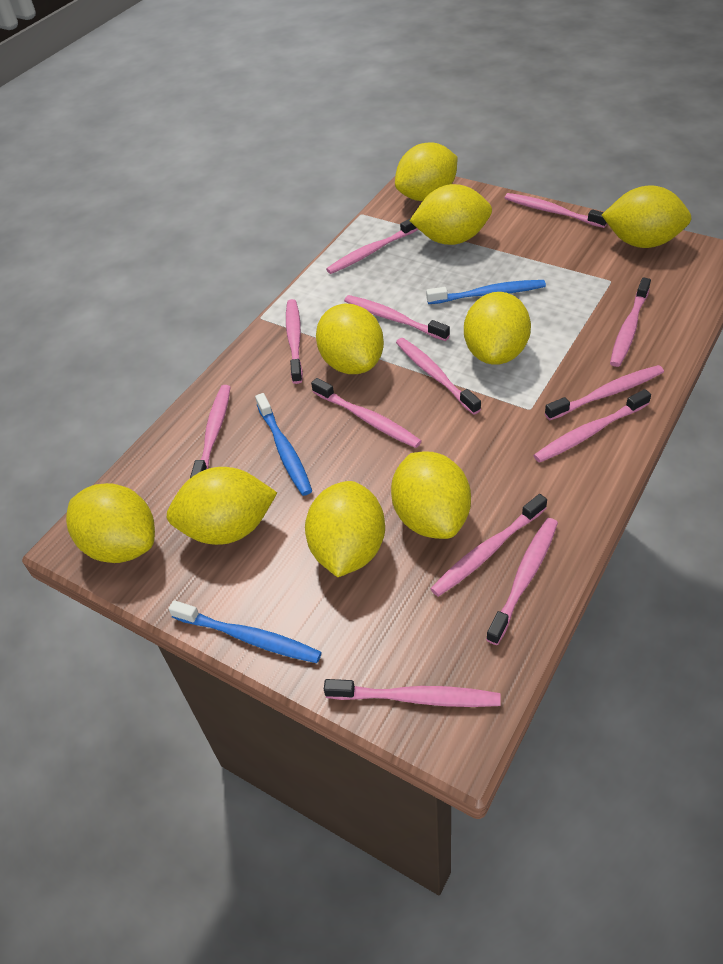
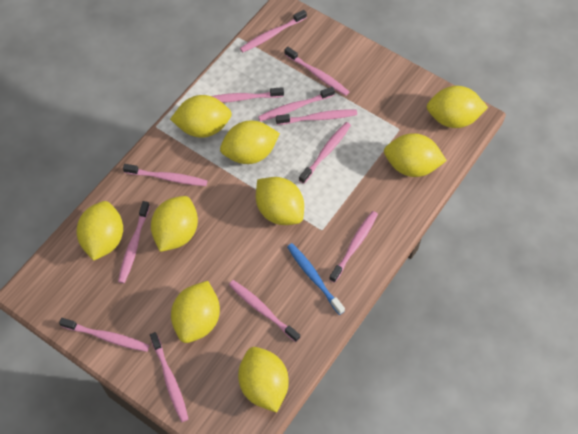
blue toothbrush: [168,600,322,663] [255,393,312,496] [426,280,546,304] = 3 -> [287,243,345,315] = 1
pink toothbrush: [190,385,231,478] [286,299,303,384] [311,378,422,448] [324,679,501,707] [326,218,419,274] [344,295,450,341] [396,338,481,415] [430,494,547,597] [486,518,558,645] [505,193,607,228] [533,389,651,463] [545,365,664,420] [610,277,651,367] = 13 -> [59,318,149,352] [118,201,150,283] [123,164,208,186] [150,332,188,422] [212,87,284,103] [229,280,300,342] [240,10,307,52] [258,87,335,122] [276,110,357,125] [284,47,349,96] [299,122,351,184] [329,211,378,283] = 12

